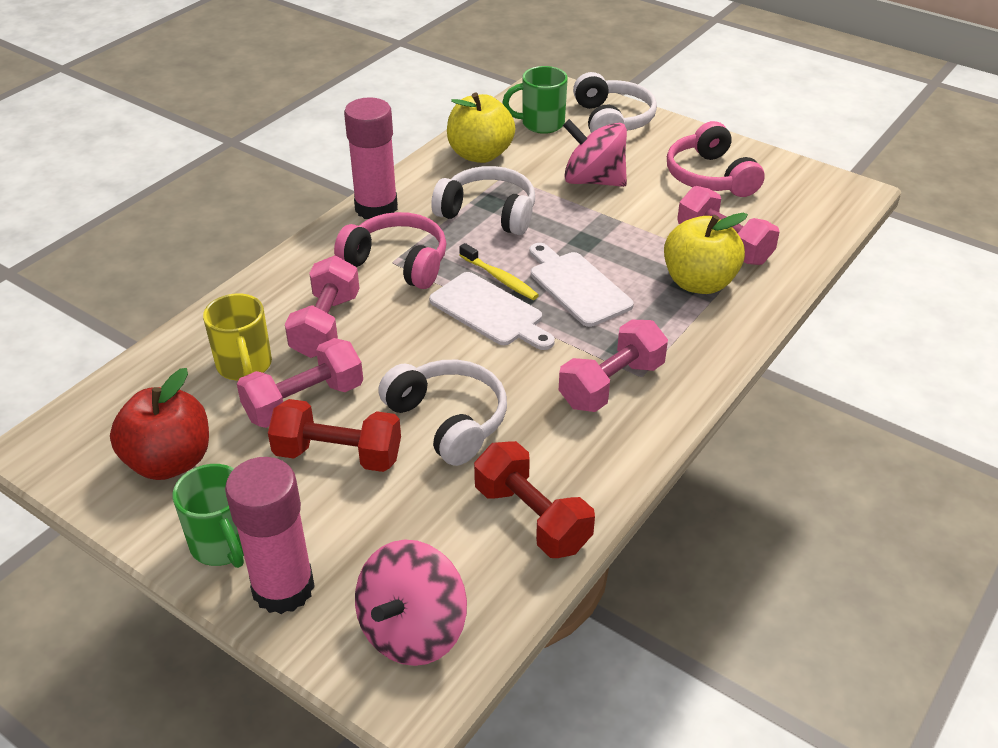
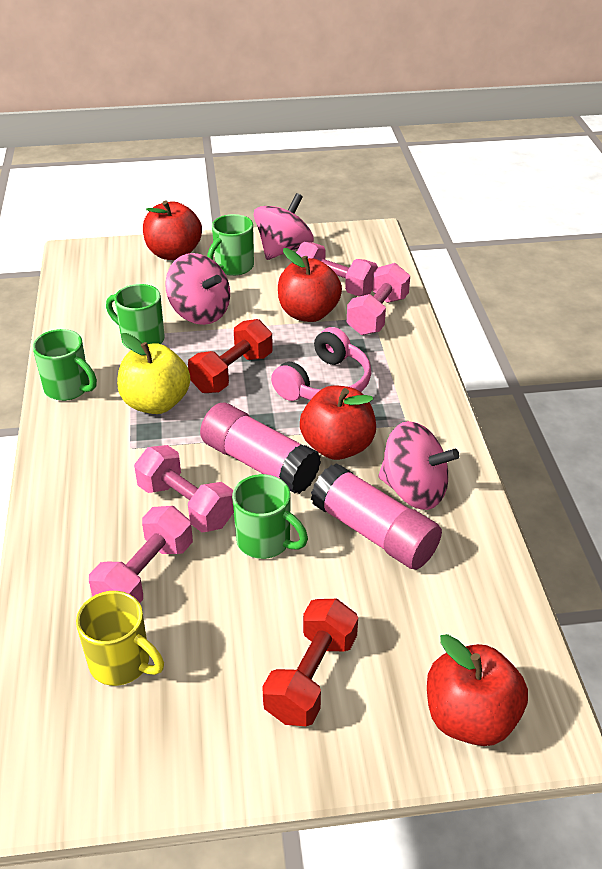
green mug: [173,464,244,568] [502,66,568,134] = 2 -> [33,329,97,401] [106,284,165,349] [207,214,254,276] [232,474,308,559] = 4
pink headphones: [334,212,447,289] [667,121,765,197] = 2 -> [271,327,371,401] = 1
pink spinning top: [355,540,467,666] [563,119,627,187] = 2 -> [165,253,230,325] [254,193,314,260] [378,421,459,510] = 3
red apple: [110,368,209,480] = 1 -> [143,200,202,260] [278,248,342,322] [300,385,376,460] [427,634,528,746] = 4
white cutting board: [429,272,555,350] [529,243,634,327] = 2 -> none = 0
white headphones: [378,360,507,466] [431,166,535,235] [573,72,657,133] = 3 -> none = 0
yellow apple: [447,92,515,163] [664,213,748,294] = 2 -> [117,333,190,414] = 1
yellow toothbrush: [459,243,539,300] = 1 -> none = 0

